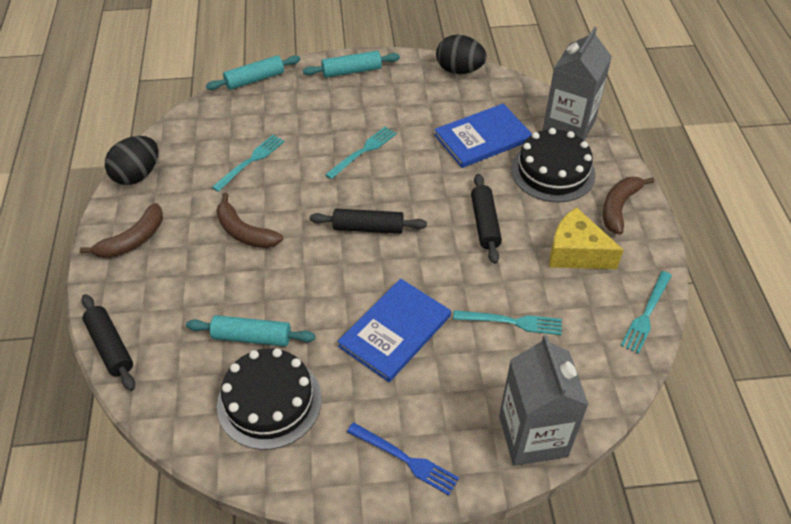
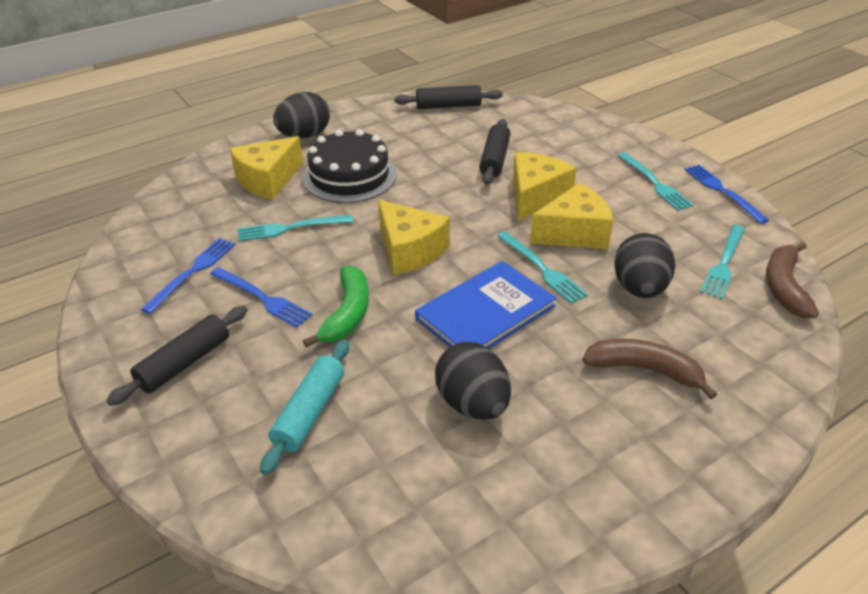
black cake: [217,348,322,450] [511,128,596,202] = 2 -> [303,129,397,203] = 1
black egg: [105,136,158,185] [436,35,487,74] = 2 -> [273,92,330,138] [435,342,511,420] [614,233,675,298] = 3
blue book: [337,279,451,382] [434,104,532,168] = 2 -> [415,261,557,349] = 1
blue fork: [347,422,459,495] = 1 -> [141,238,235,314] [210,267,312,327] [685,165,769,224] = 3
brown banana: [80,203,163,258] [216,193,283,248] [603,177,654,235] = 3 -> [582,339,717,399] [766,242,819,318] = 2
green banana: none = 0 -> [303,265,369,348] = 1
grey carton: [499,335,589,466] [542,27,612,141] = 2 -> none = 0
turquoise rolling pin: [186,315,315,346] [206,55,300,90] [303,51,400,78] = 3 -> [260,340,349,475] = 1
yellow cheese: [549,207,624,269] = 1 -> [230,136,303,200] [378,200,450,275] [513,152,577,220] [530,183,614,249] = 4

